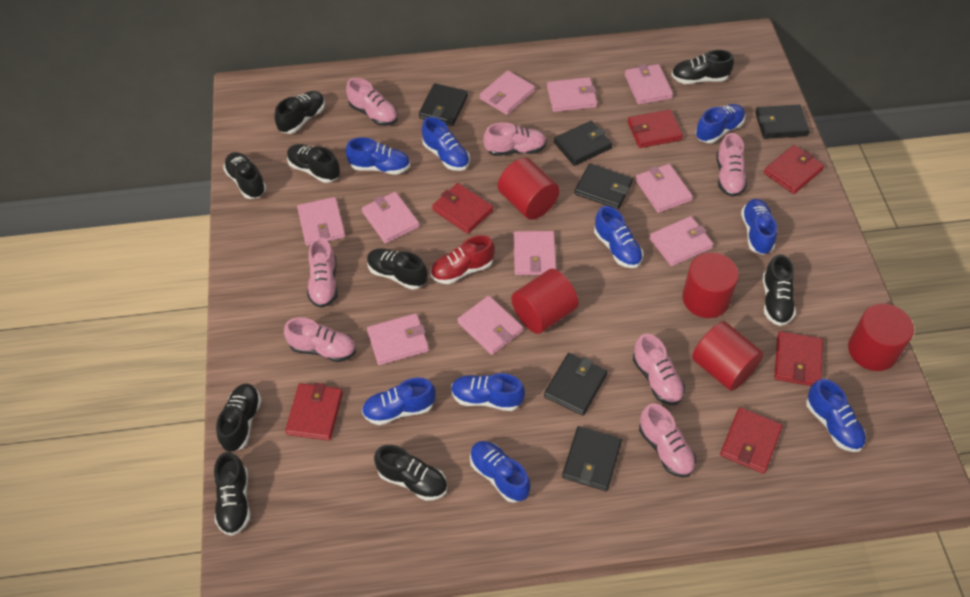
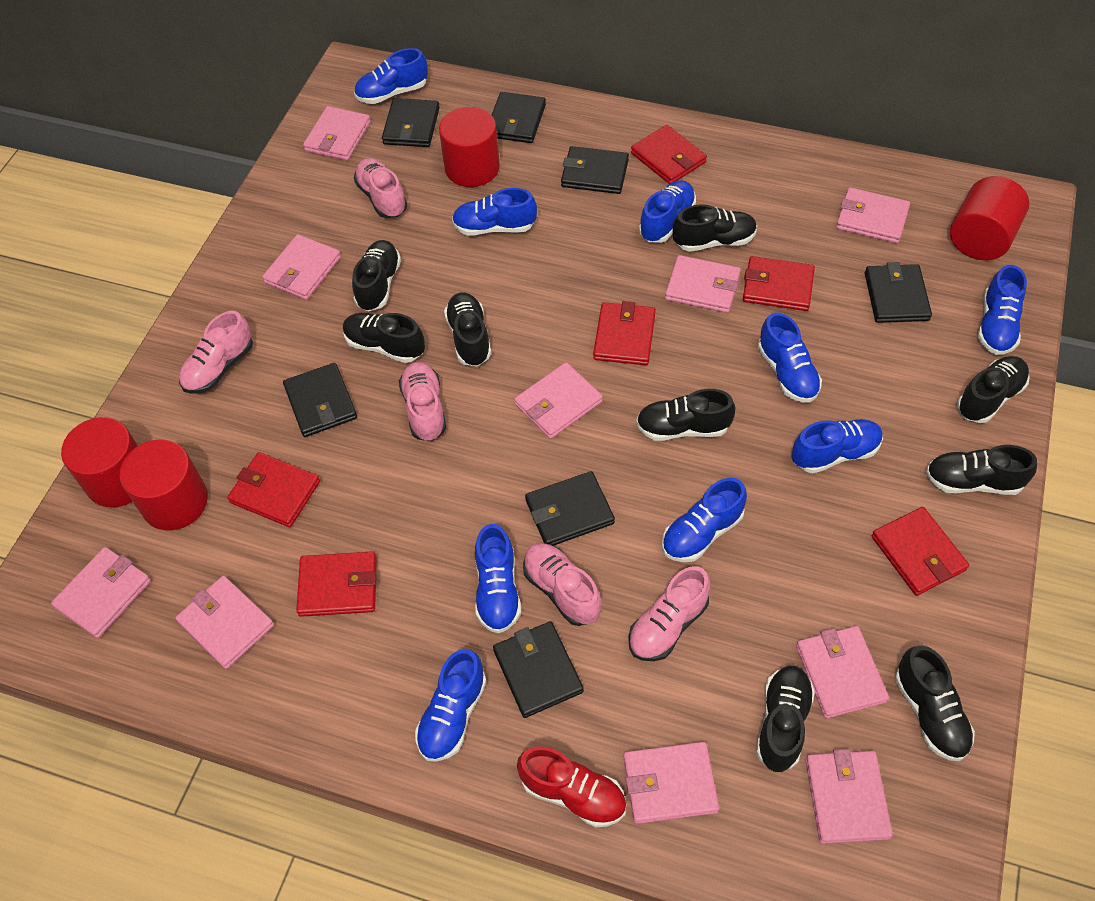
black wallet: [419,83,468,126] [544,353,608,415] [554,121,613,166] [562,426,622,491] [575,163,633,209] [755,105,810,139] = 6 -> [283,363,357,437] [382,98,440,147] [492,92,546,143] [493,621,584,718] [525,471,615,546] [561,146,629,194] [865,262,932,323] = 7
pink shoe: [284,317,356,362] [307,238,338,308] [346,78,398,126] [483,122,547,156] [633,334,685,405] [639,403,696,477] [716,133,747,197] = 7 -> [179,311,253,394] [354,158,407,218] [399,362,446,441] [523,543,602,626] [628,566,710,661] = 5
red cylinder: [498,158,560,220] [511,269,579,334] [682,252,739,318] [692,321,764,391] [848,304,914,371] = 5 -> [61,417,138,507] [120,440,208,530] [439,107,500,187] [950,176,1030,260] = 4

